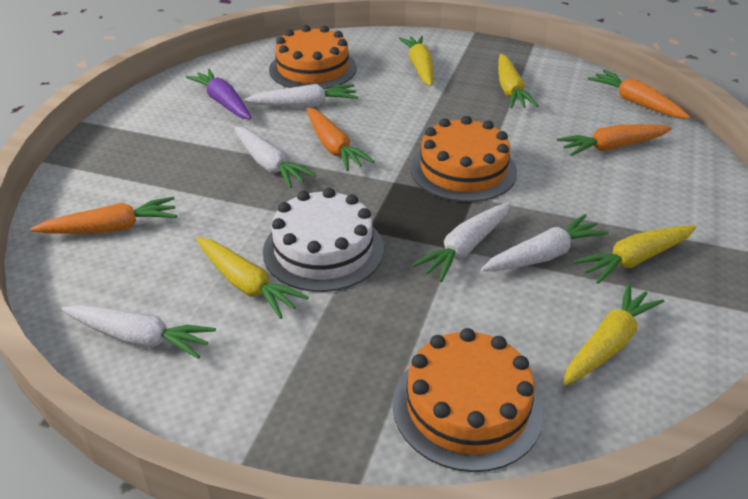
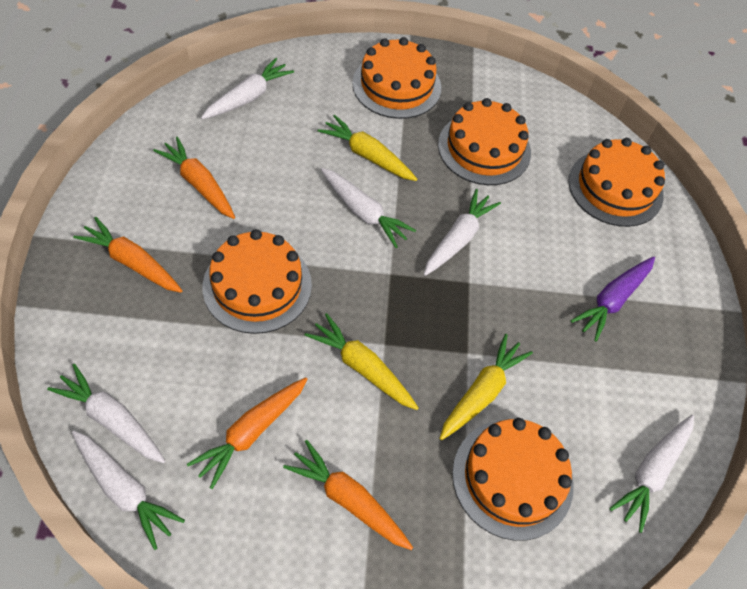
orange cake: [269,25,357,89] [393,328,544,472] [411,116,517,202] = 3 -> [202,229,312,334] [352,37,441,119] [438,98,531,185] [452,418,574,541] [568,138,665,227] = 5
white cake: [263,188,384,292] = 1 -> none = 0
white carrot: [61,305,216,359] [234,126,316,188] [244,84,358,108] [412,203,510,282] [481,214,609,272] = 5 -> [47,364,165,463] [72,431,185,550] [201,58,294,119] [321,168,416,248] [424,189,501,276] [609,415,694,533] = 6
yellow carrot: [196,237,309,319] [399,36,433,86] [498,54,538,108] [563,283,664,385] [573,226,697,284] = 5 -> [305,313,419,410] [318,115,417,181] [440,334,533,440] = 3

